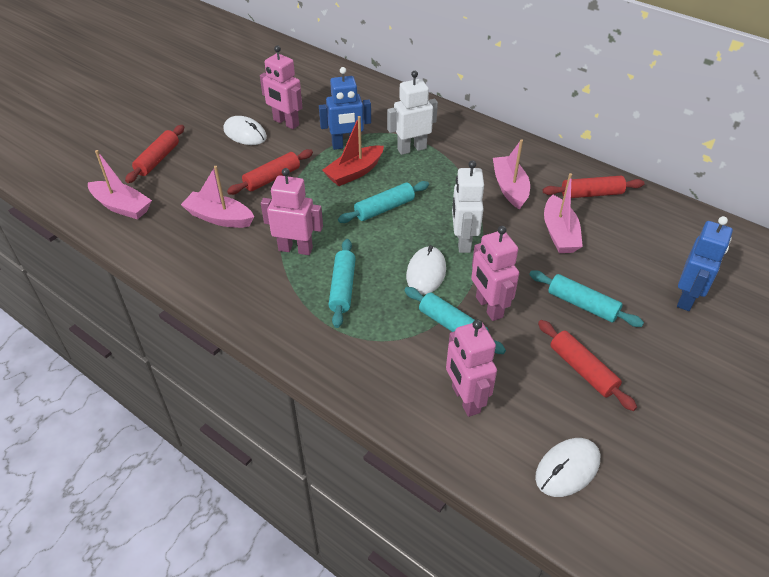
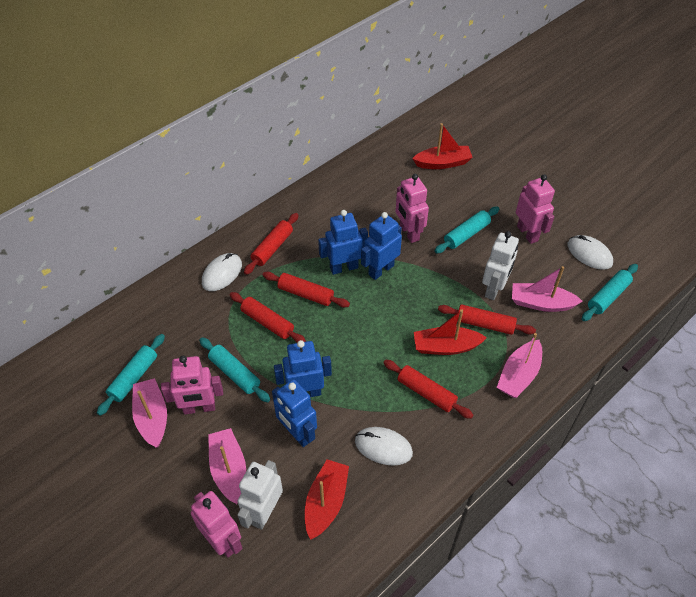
blue robot: [319,67,371,150] [677,216,733,311] = 2 -> [272,379,317,447] [274,340,332,397] [318,210,368,275] [361,212,402,280] = 4
red boat: [322,116,384,186] = 1 -> [305,460,349,540] [412,123,473,169] [414,309,487,355] = 3
red rolling pin: [125,125,184,183] [227,149,313,195] [538,320,637,411] [543,176,644,198] = 4 -> [229,292,306,342] [244,213,299,275] [263,272,350,308] [383,360,474,419] [438,305,536,335] = 5

